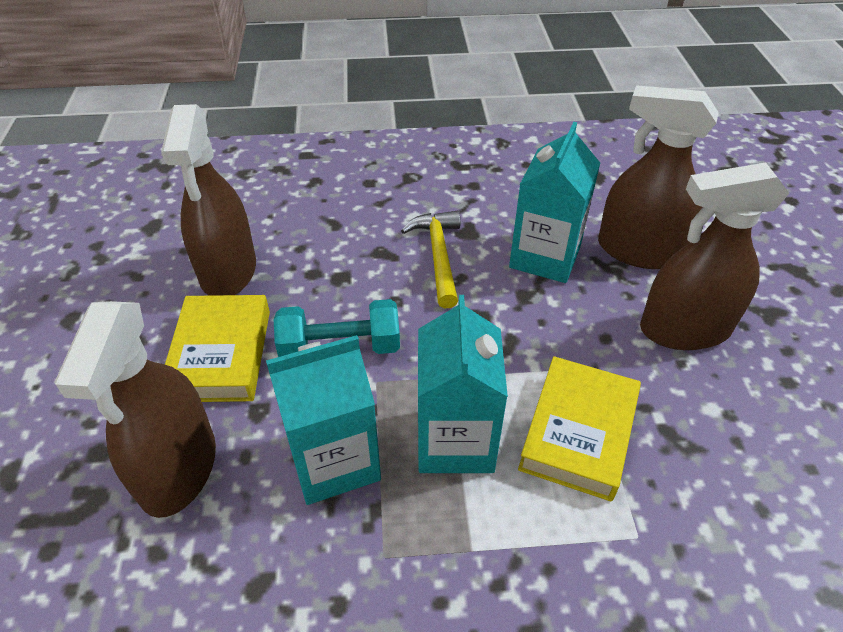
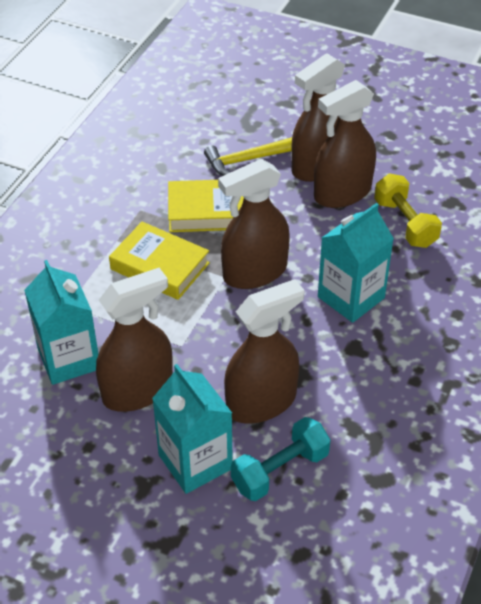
brown spray bottle: [54,301,216,518] [161,104,256,296] [598,85,719,269] [640,162,790,350] = 4 -> [96,268,173,412] [218,159,290,289] [224,279,305,424] [291,53,345,182] [314,80,376,208] = 5
yellow dumbbell: none = 0 -> [374,174,442,248] = 1

